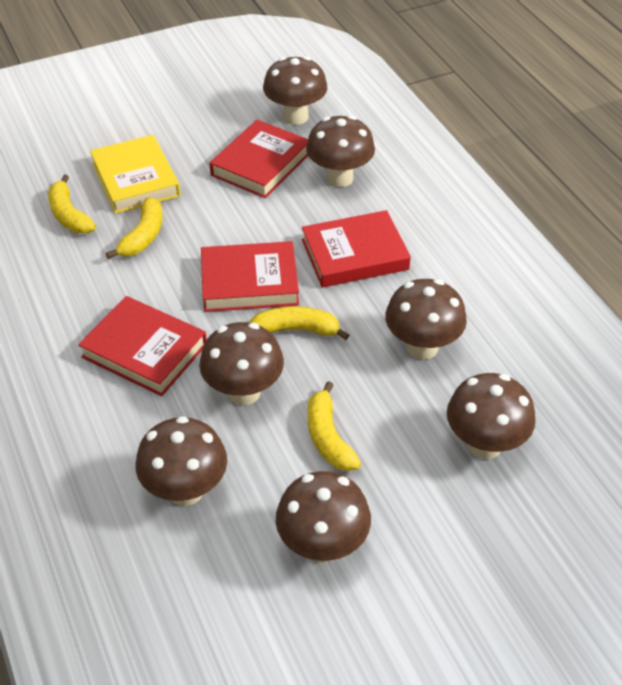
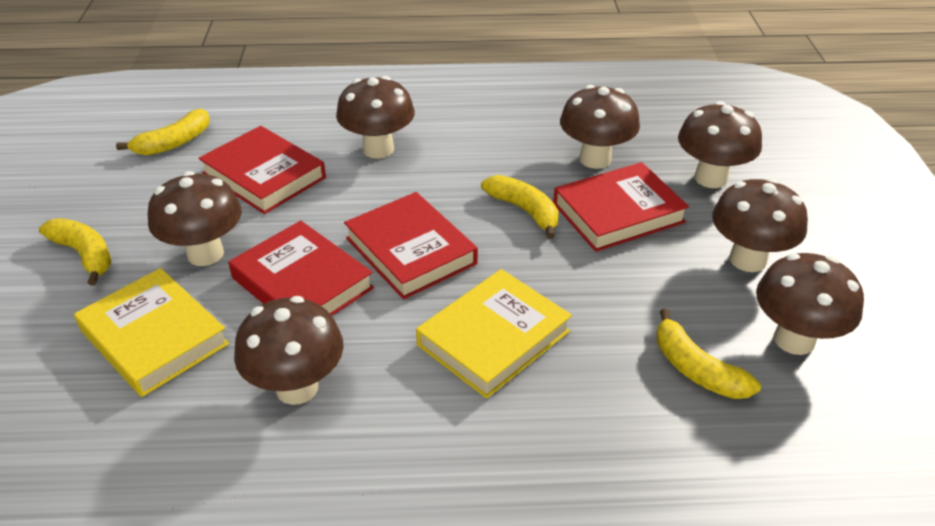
yellow book: [90,135,181,214] = 1 -> [74,268,229,397] [416,269,572,399] = 2

